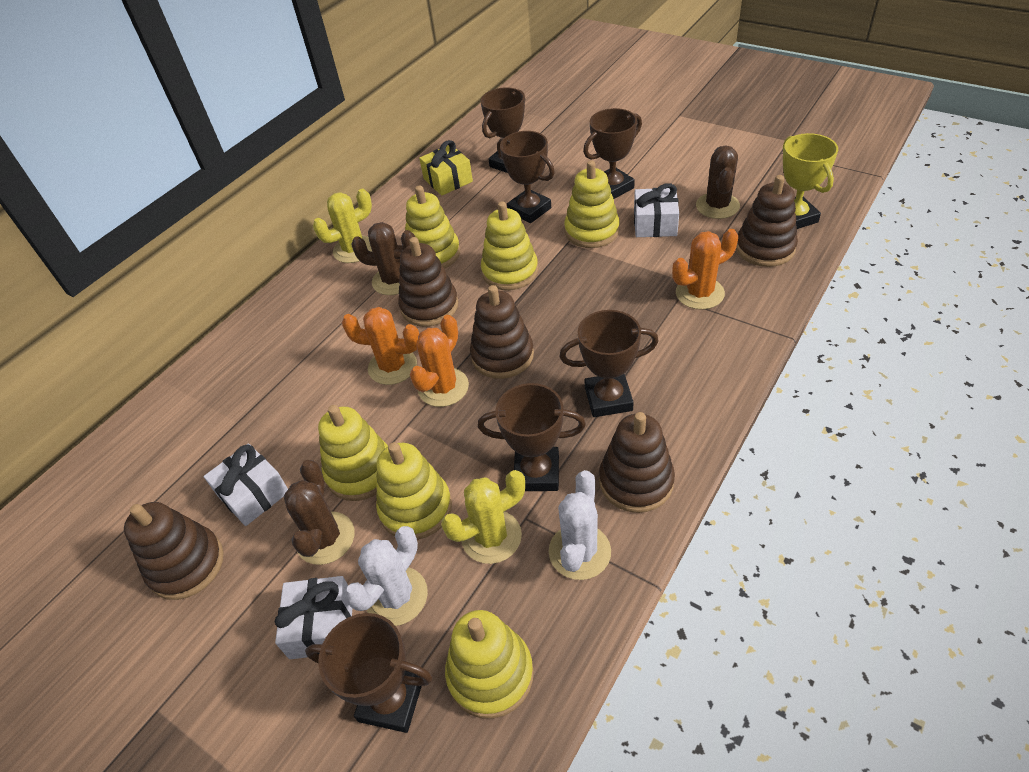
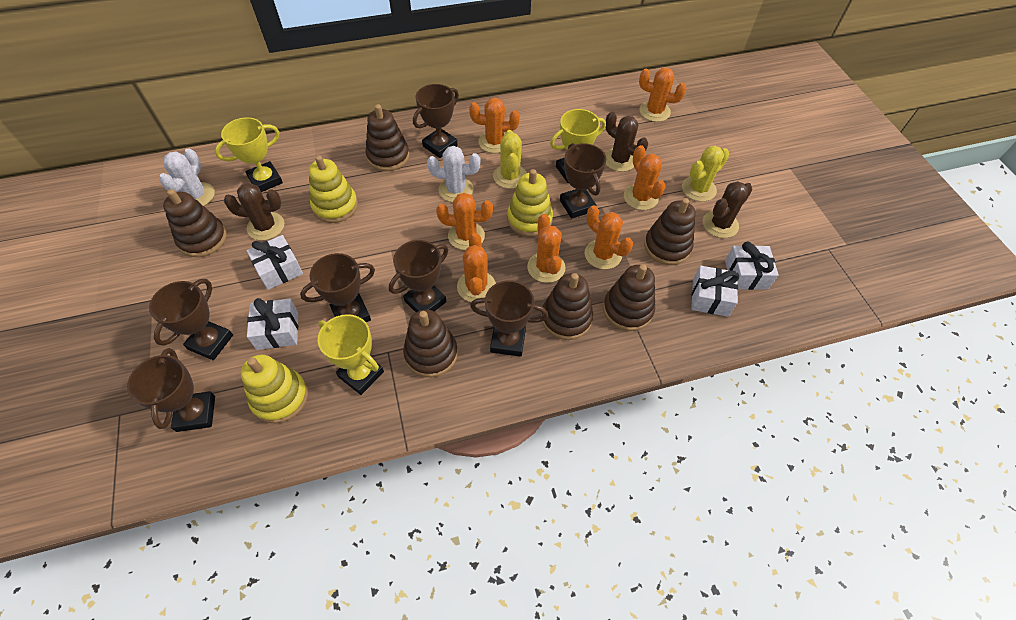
brown stacking toy: [124,502,224,600] [398,237,458,327] [470,285,534,379] [599,412,675,513] [736,175,798,267] = 5 -> [163,189,227,257] [365,104,409,171] [403,310,458,377] [541,273,593,340] [603,264,655,331] [644,198,696,265] = 6
brown trophy: [305,613,433,733] [478,383,586,491] [481,87,525,173] [497,131,555,223] [559,310,659,417] [583,108,642,199] = 6 -> [127,348,215,432] [149,279,233,360] [300,253,375,322] [389,240,448,312] [413,84,459,158] [470,280,548,357] [560,143,606,219] = 7
orange cactus: [342,307,419,385] [410,315,469,407] [672,229,738,310] = 3 -> [436,193,493,250] [457,233,496,302] [469,98,520,153] [527,214,566,283] [585,205,633,269] [624,145,666,210] [639,68,687,122] = 7
white gift: [204,443,288,526] [275,576,352,659] [634,183,679,237] = 3 -> [247,235,303,290] [247,298,298,350] [691,266,739,317] [725,242,779,290] = 4
yellow gift: [419,140,473,196] = 1 -> none = 0
yellow stacking toy: [318,405,388,501] [376,442,452,540] [405,185,460,269] [445,610,534,719] [481,201,538,290] [564,161,620,248] = 6 -> [241,355,308,423] [309,155,358,223] [507,169,553,237] = 3
yellow trophy: [783,133,838,229] = 1 -> [215,117,283,192] [318,314,384,395] [550,109,606,183] = 3

